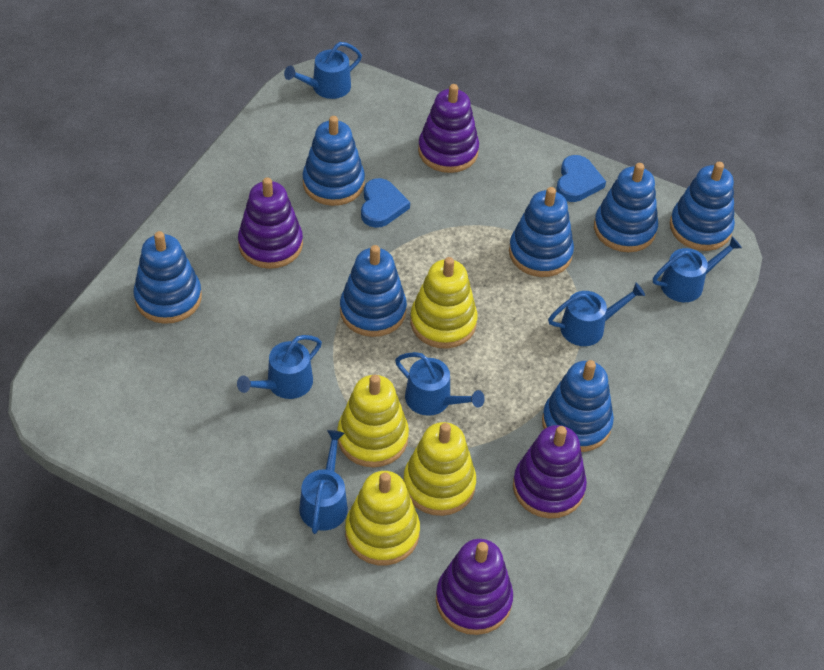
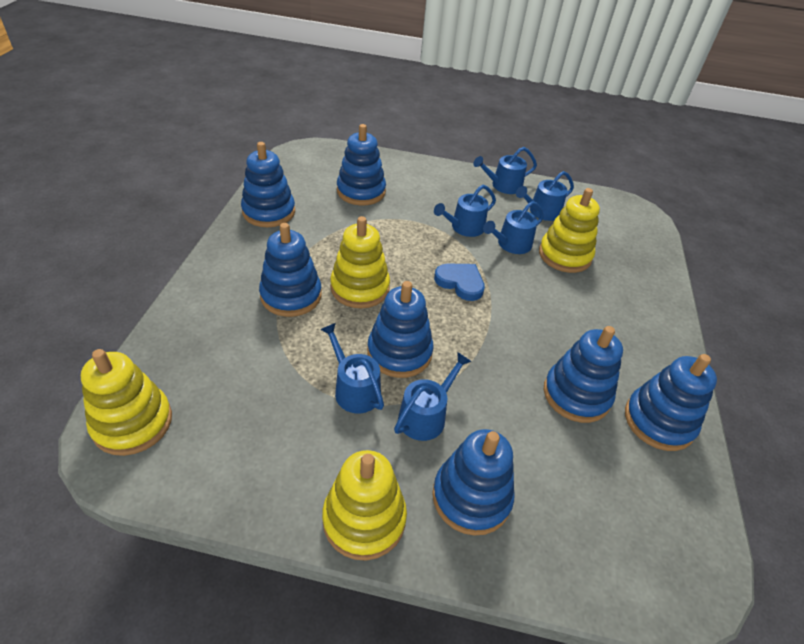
blue heart: [361,178,410,228] [556,155,606,202] = 2 -> [434,264,485,301] = 1
purple stacking toy: [238,177,303,269] [418,84,479,173] [436,539,513,635] [513,425,587,518] = 4 -> none = 0

